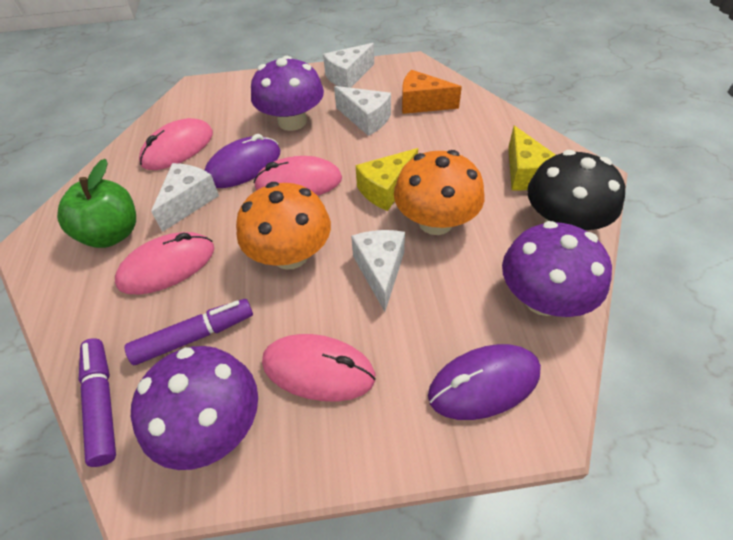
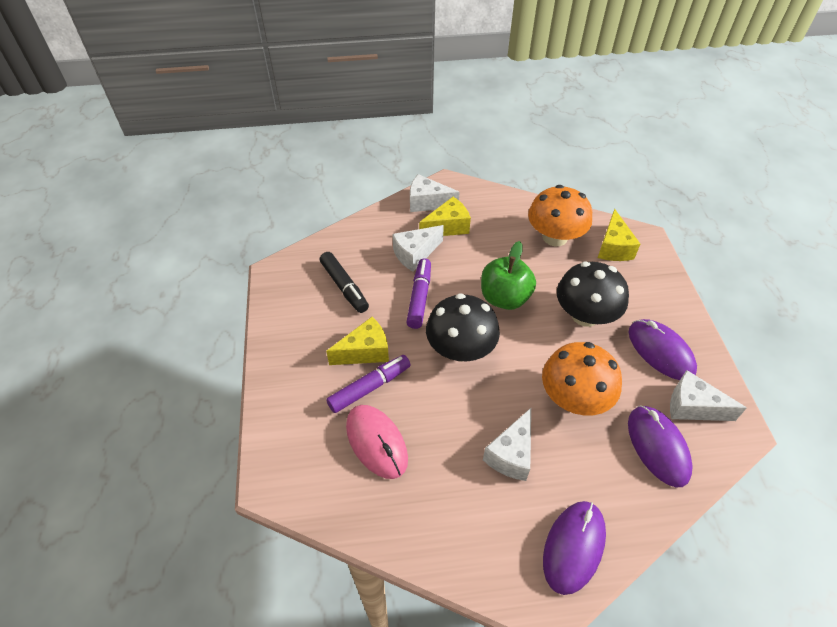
black marker: none = 0 -> [320,252,369,313] = 1
black mushroom: [527,150,625,230] = 1 -> [426,293,500,362] [557,261,629,327] = 2
orange cheese: [402,70,462,114] = 1 -> none = 0
pink mouse: [115,232,214,295] [139,118,213,170] [253,156,342,196] [262,334,376,402] = 4 -> [346,405,408,479] = 1
purple mouse: [205,134,280,188] [428,344,541,420] = 2 -> [543,501,606,595] [628,319,697,380] [628,405,693,487] = 3
purple mushroom: [131,346,258,470] [251,56,324,131] [502,221,612,317] = 3 -> none = 0
yellow cheese: [356,148,418,211] [508,126,556,191] = 2 -> [326,317,389,365] [419,197,471,236] [598,209,640,261] = 3

